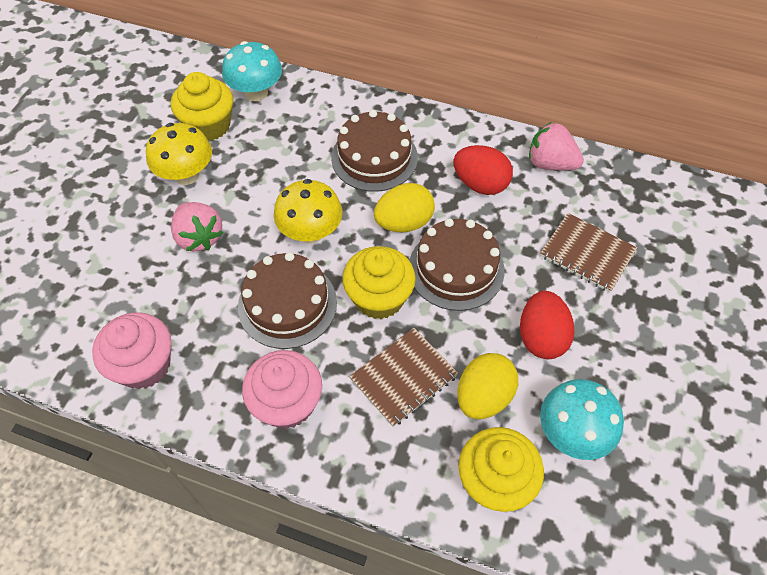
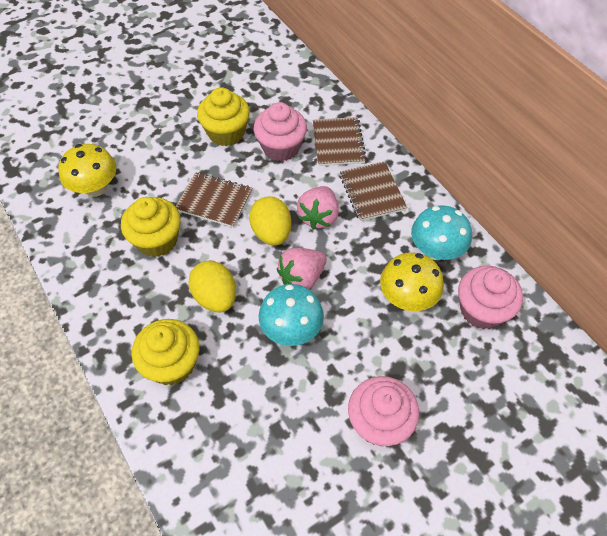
brown cake: [238,252,337,349] [331,110,418,192] [409,218,504,311] = 3 -> none = 0
brown notebook: [349,328,458,427] [540,213,637,293] = 2 -> [175,172,252,228] [313,117,367,166] [340,161,407,221] = 3
pink cupcake: [92,312,172,389] [242,350,322,429] = 2 -> [254,102,307,161] [348,376,419,446] [458,266,523,329] = 3
red egg: [453,145,513,195] [520,291,575,359] = 2 -> none = 0

